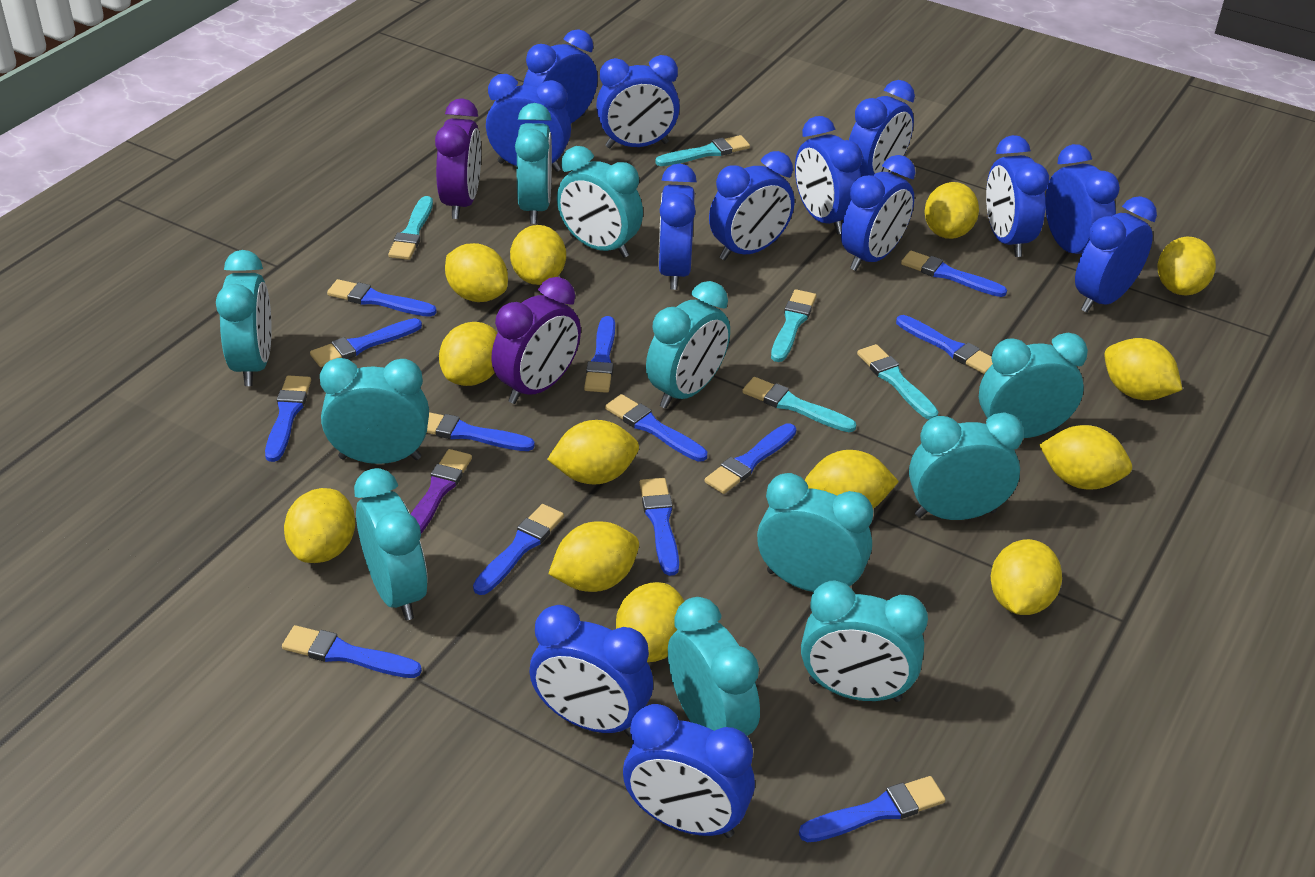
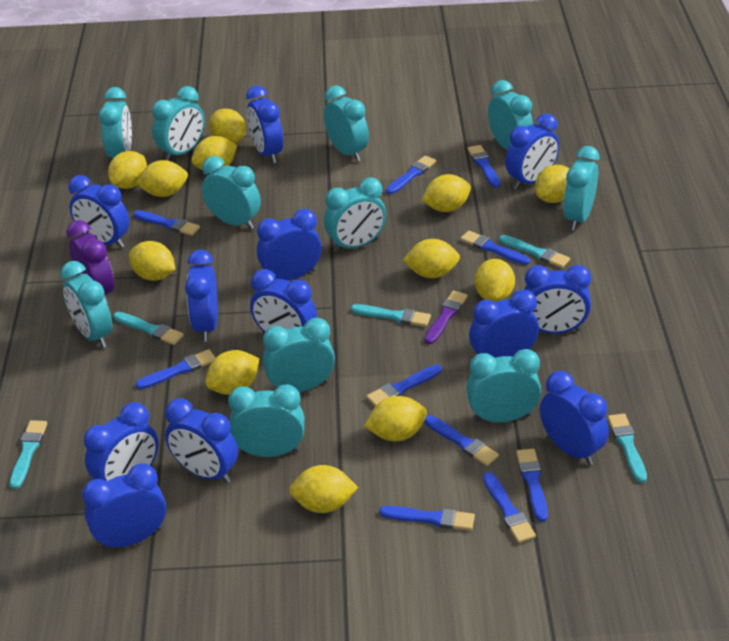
blue brush: [265,375,311,462] [282,625,422,678] [310,318,422,367] [327,279,437,317] [427,412,535,451] [473,504,564,595] [584,316,615,393] [605,394,707,462] [639,478,679,576] [705,423,796,494] [799,776,946,842] [896,315,993,374] [901,251,1007,297] = 13 -> [133,210,200,236] [136,349,216,389] [366,365,442,406] [379,506,475,531] [386,155,436,194] [424,415,499,466] [460,231,530,265] [467,145,500,188] [483,472,536,543] [516,449,548,522] = 10
blue clock: [486,74,571,172] [523,29,598,123] [529,605,653,737] [596,55,680,148] [623,704,755,838] [658,164,697,290] [709,151,794,261] [795,116,863,235] [841,155,915,271] [849,80,915,177] [986,135,1049,257] [1045,144,1120,255] [1075,196,1157,312] = 13 -> [69,175,130,248] [82,463,166,550] [84,402,158,481] [165,398,238,483] [185,250,218,342] [246,86,283,163] [250,269,317,333] [257,209,322,280] [469,289,539,358] [505,113,559,189] [524,265,591,334] [540,371,609,465] = 12
purple clock: [435,98,481,219] [491,277,581,404] = 2 -> [67,220,114,304] = 1
yellow lemon: [284,488,355,563] [439,322,497,386] [445,243,508,302] [510,225,566,285] [547,420,639,485] [548,522,639,592] [616,582,684,662] [805,450,899,508] [924,182,979,239] [991,539,1062,615] [1039,425,1132,490] [1104,338,1183,400] [1158,237,1216,295] = 13 -> [108,151,147,189] [129,241,175,281] [136,160,188,197] [191,136,237,170] [205,350,260,395] [209,109,246,143] [289,465,358,513] [364,396,427,441] [403,239,460,278] [422,174,471,212] [475,259,515,302] [535,165,569,203] = 12

